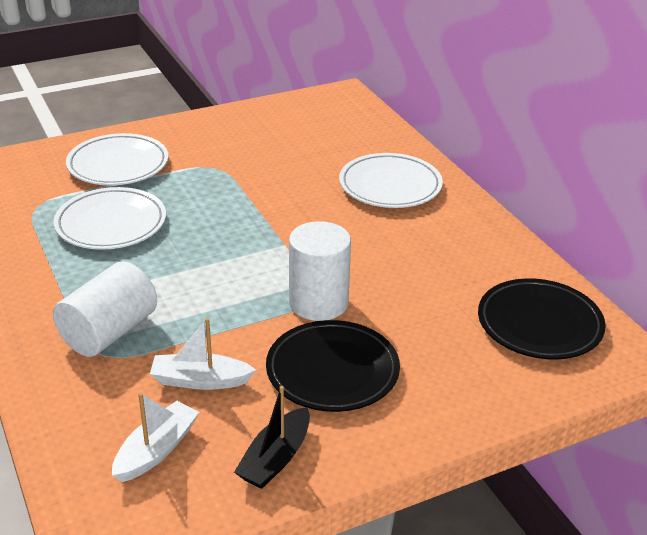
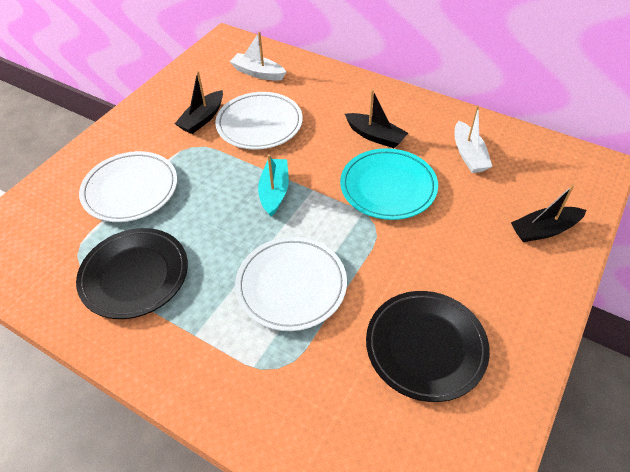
black boat: [234,386,310,489] = 1 -> [175,71,223,134] [345,90,408,148] [511,184,586,242] = 3
turquoise boat: none = 0 -> [258,154,289,217] = 1
turquoise plate: none = 0 -> [340,148,438,220] = 1
white cylinder: [53,261,157,357] [289,221,351,321] = 2 -> none = 0

